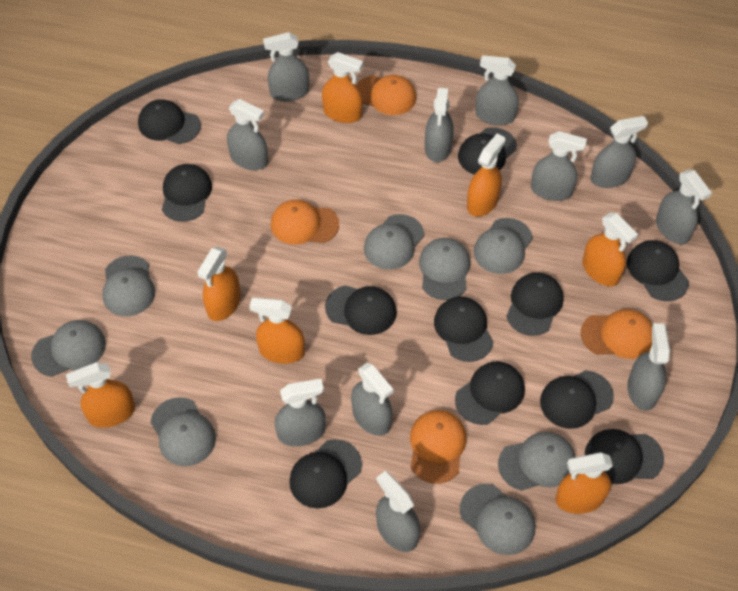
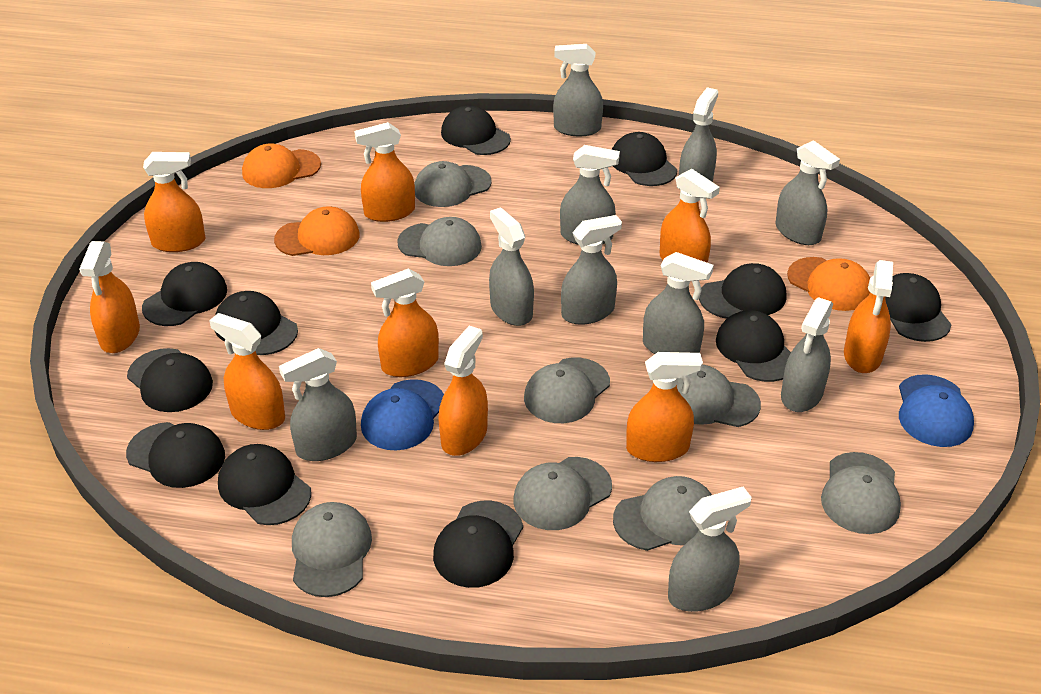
blue cap: none = 0 -> [361,379,444,450] [899,374,974,447] = 2
grey spray bottle: [227,99,268,170] [263,32,309,101] [275,379,326,446] [351,363,393,436] [376,471,420,552] [425,88,453,162] [475,55,518,125] [531,131,587,201] [591,116,648,188] [627,323,670,411] [656,170,712,244] = 11 -> [279,348,357,461] [489,207,534,326] [553,44,603,136] [560,145,620,245] [561,215,622,325] [643,252,714,354] [668,487,752,612] [679,87,718,182] [776,140,840,245] [781,297,833,412] = 10
orange cap: [271,200,339,245] [356,75,416,115] [410,410,467,484] [581,309,652,359] = 4 -> [242,143,321,188] [274,206,360,256] [787,257,870,311] = 3
orange spray bottle: [66,362,135,428] [197,247,241,321] [249,297,305,364] [322,52,363,123] [467,134,505,217] [555,452,613,514] [582,213,638,286] = 7 -> [79,241,140,353] [143,152,205,252] [209,313,285,430] [354,122,415,222] [371,268,439,377] [438,326,488,456] [626,352,703,462] [660,169,720,263] [844,260,893,373] = 9

